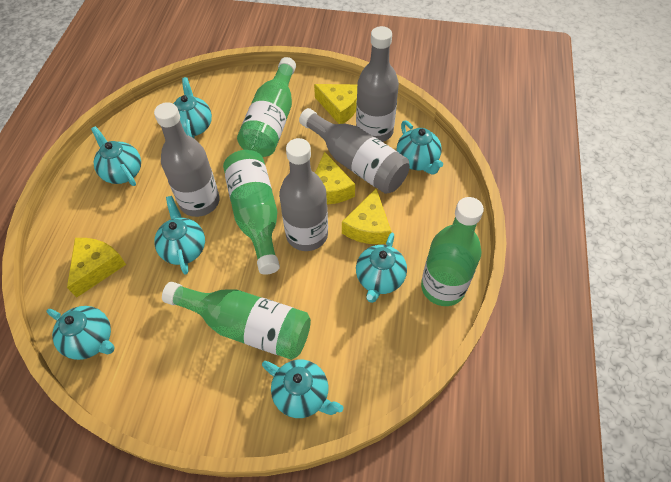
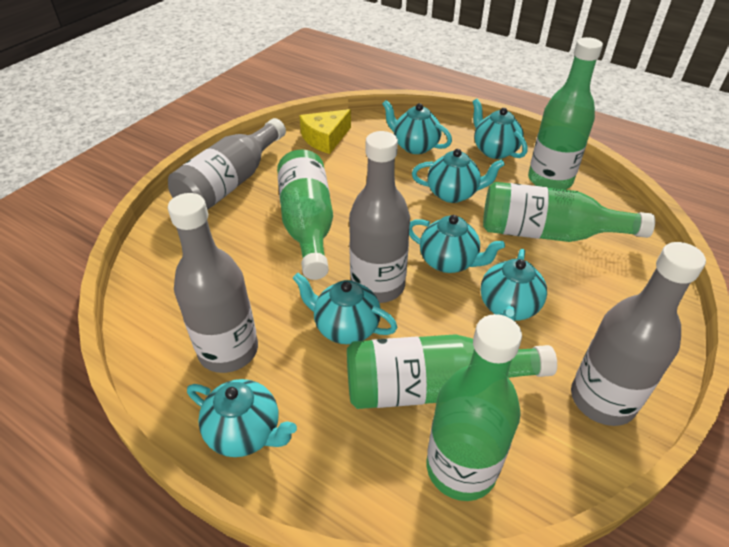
green bottle: [162,282,311,360] [223,150,280,275] [237,57,296,157] [421,197,484,306] = 4 -> [277,149,333,280] [347,334,557,409] [427,314,522,501] [483,182,655,242] [528,37,603,190] = 5
yellow cheese: [67,238,126,298] [314,84,357,124] [315,152,355,205] [342,189,392,244] = 4 -> [299,109,351,154] = 1

